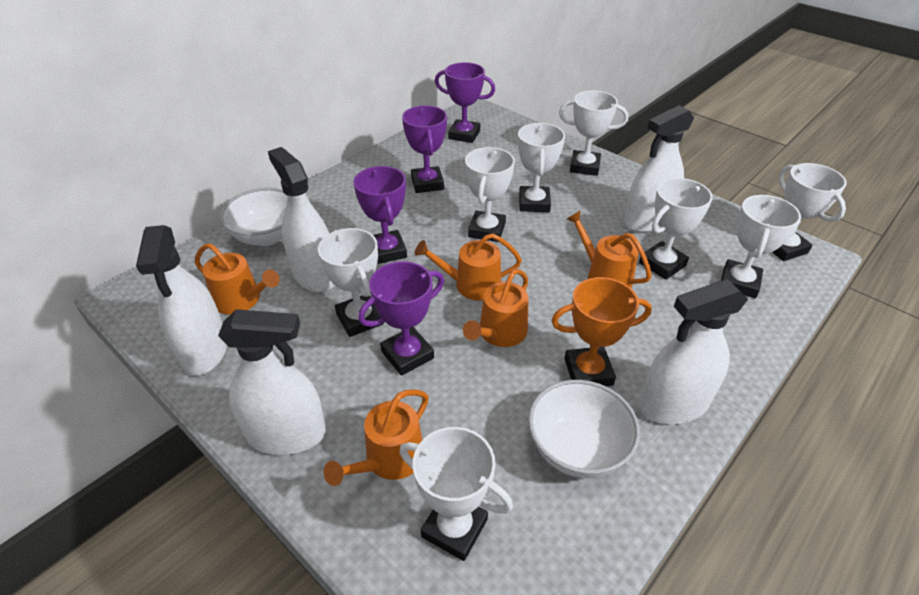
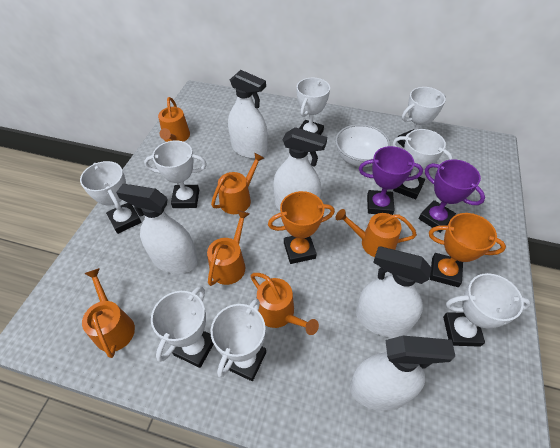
orange trophy: [551,277,652,386] = 1 -> [268,191,335,264] [429,213,506,287] = 2
orange watering can: [195,243,280,315] [324,389,429,486] [415,233,522,301] [463,269,528,347] [567,210,652,288] = 5 -> [82,268,135,358] [158,97,190,142] [207,210,249,286] [211,152,264,214] [251,273,319,335] [336,209,417,257] = 6
purple trophy: [353,166,407,264] [358,261,444,376] [402,105,447,193] [435,62,495,143] = 4 -> [359,146,423,215] [419,160,485,233] = 2
white bowl: [220,188,288,246] [528,380,640,478] = 2 -> [335,124,390,167] = 1

